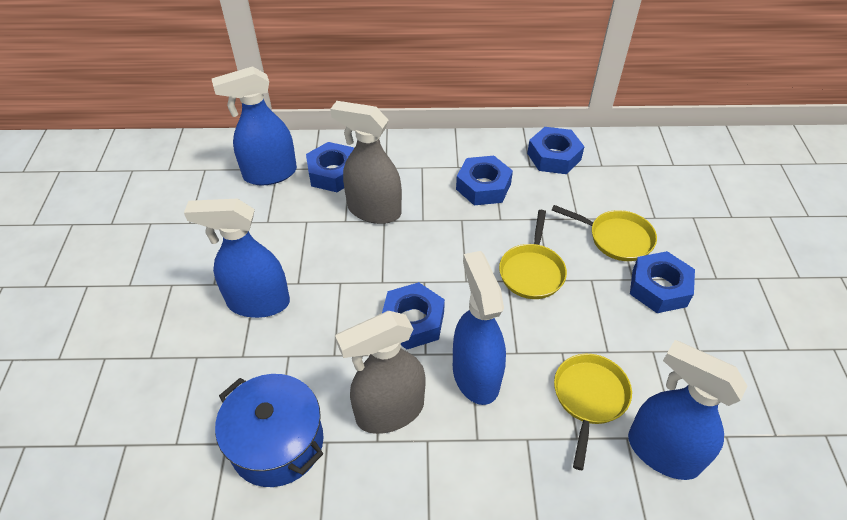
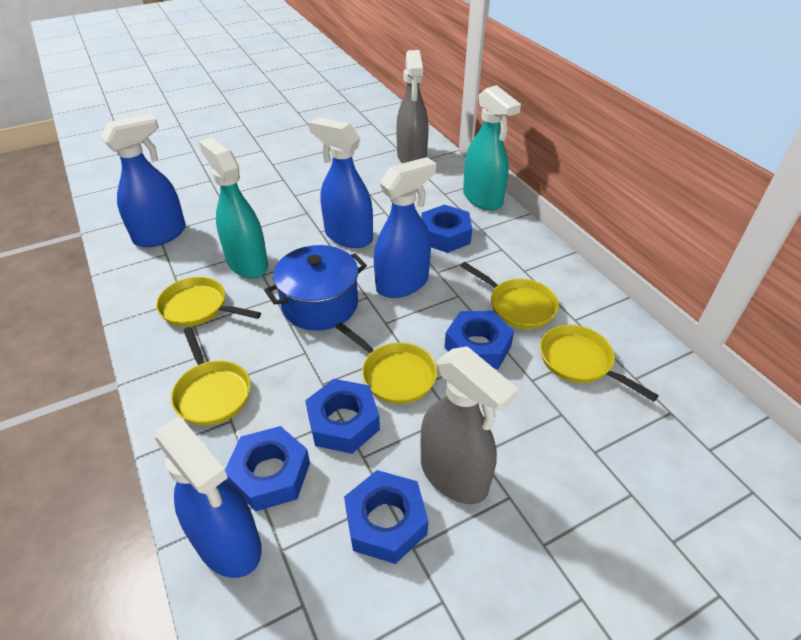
turquoise spray bottle: none = 0 -> [199,137,268,279] [463,85,521,210] = 2
yellow pan: [499,210,567,299] [552,205,657,261] [554,354,632,470] = 3 -> [156,277,261,327] [171,327,251,426] [335,322,438,404] [460,262,559,329] [540,325,659,401] = 5

